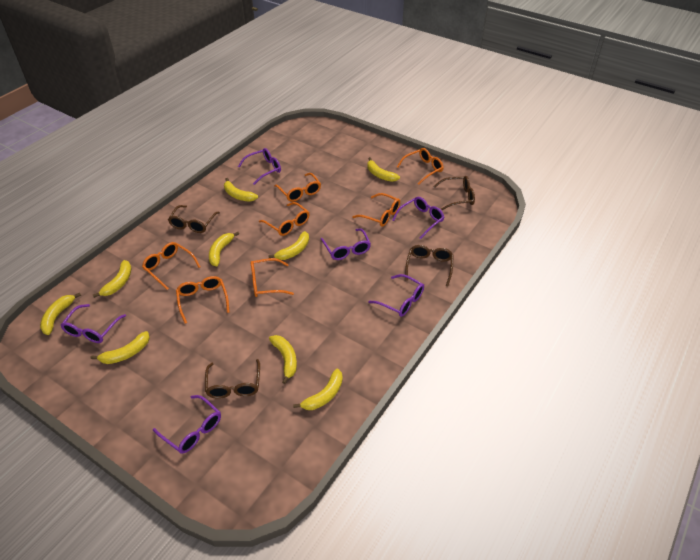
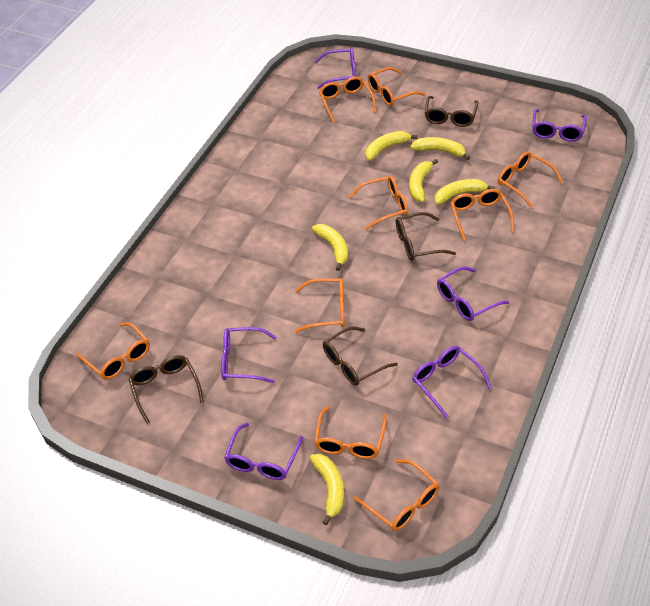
orange glasses: [142,242,200,290] [176,276,229,324] [251,258,294,297] [259,202,310,236] [274,173,321,202] [352,193,400,227] [397,148,444,185] = 7 -> [76,322,150,380] [295,278,345,333] [314,406,387,459] [319,76,377,123] [349,176,408,230] [354,459,439,531] [368,67,425,106] [450,189,514,241] [498,151,563,208] = 9
yellow banana: [40,292,81,335] [91,331,150,364] [93,260,131,298] [209,232,239,267] [224,178,258,202] [268,231,309,260] [269,335,297,384] [293,369,343,410] [367,157,400,182] = 9 -> [310,454,344,525] [312,224,348,271] [366,131,418,160] [409,159,438,202] [410,137,470,160] [435,179,495,204] = 6

